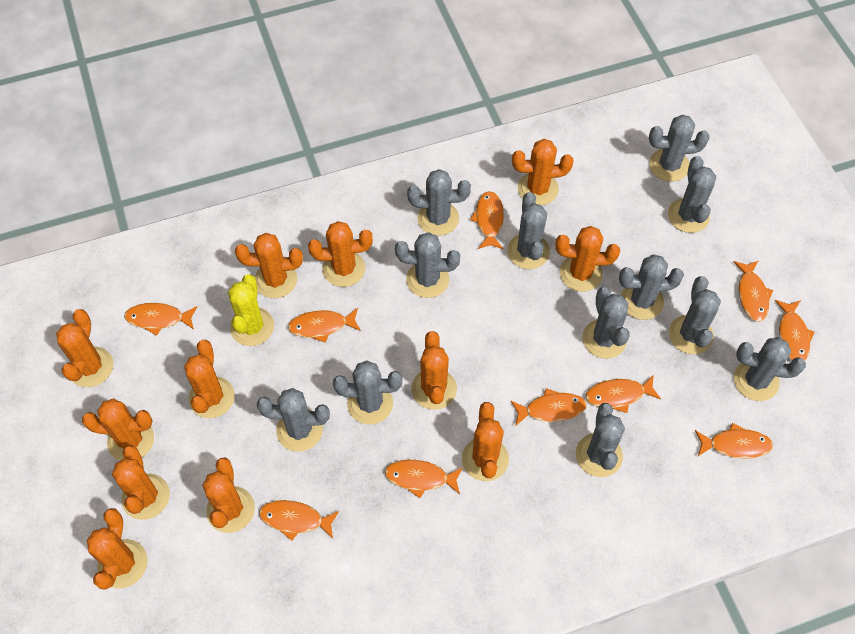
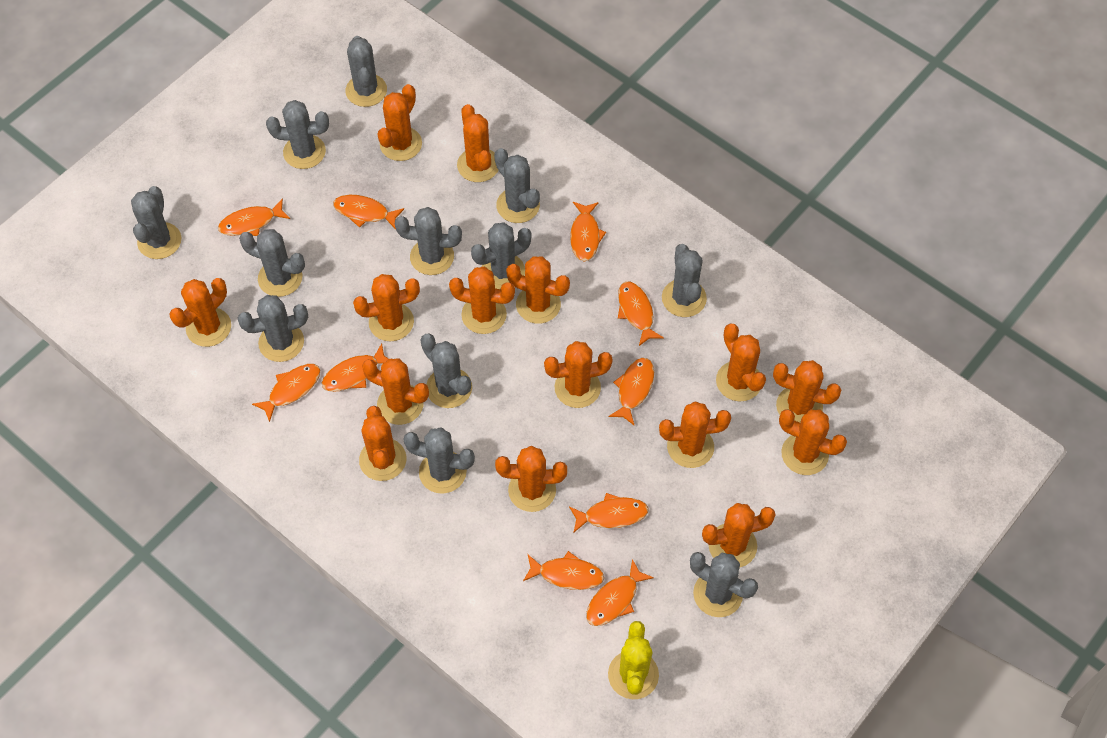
orange cactus: [56,309,114,387] [82,398,154,461] [87,508,148,590] [112,445,170,520] [184,340,235,418] [203,458,255,533] [235,233,303,299] [308,221,373,287] [411,331,457,410] [462,402,509,481] [512,139,574,205] [556,226,620,292] = 12 -> [169,278,231,347] [353,274,420,341] [359,406,407,481] [362,358,429,425] [377,84,422,161] [449,267,515,334] [457,104,498,182] [495,446,567,512] [506,256,570,324] [544,341,613,408] [659,401,731,468] [702,503,776,567] [716,324,766,402] [773,360,841,422] [779,409,847,475] = 15

